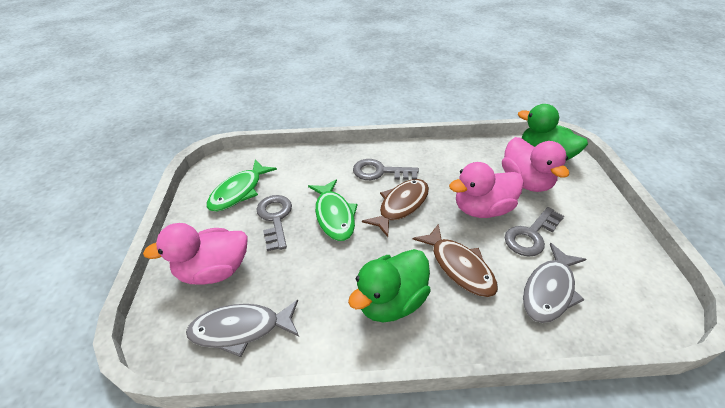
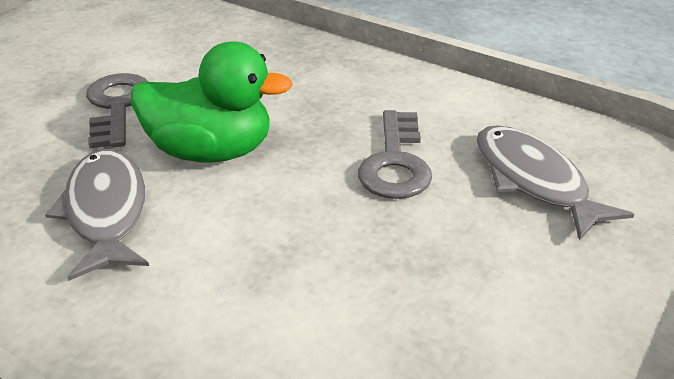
brown fish: [362,179,429,237] [413,224,498,297] = 2 -> none = 0
green duck: [348,249,431,322] [518,104,588,161] = 2 -> [131,41,293,163] = 1
green fish: [207,160,277,212] [308,179,358,241] = 2 -> none = 0
grey key: [256,195,292,251] [353,159,419,180] [504,207,564,257] = 3 -> [86,73,148,148] [358,110,432,199] = 2
pink duck: [143,223,248,285] [449,162,524,218] [502,137,569,192] = 3 -> none = 0

